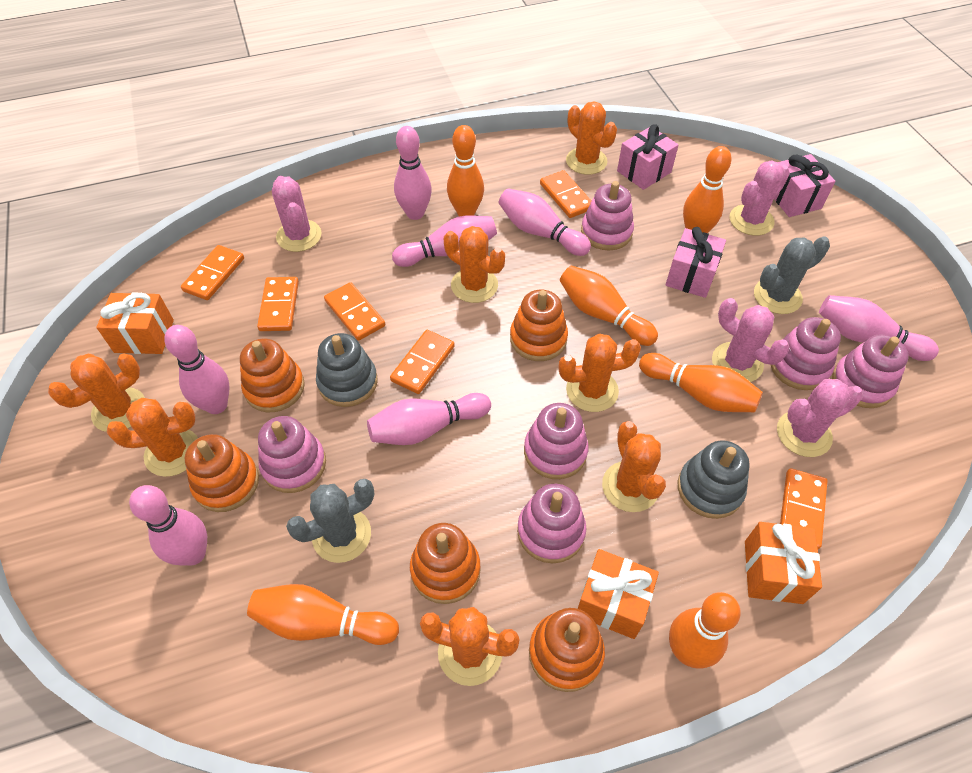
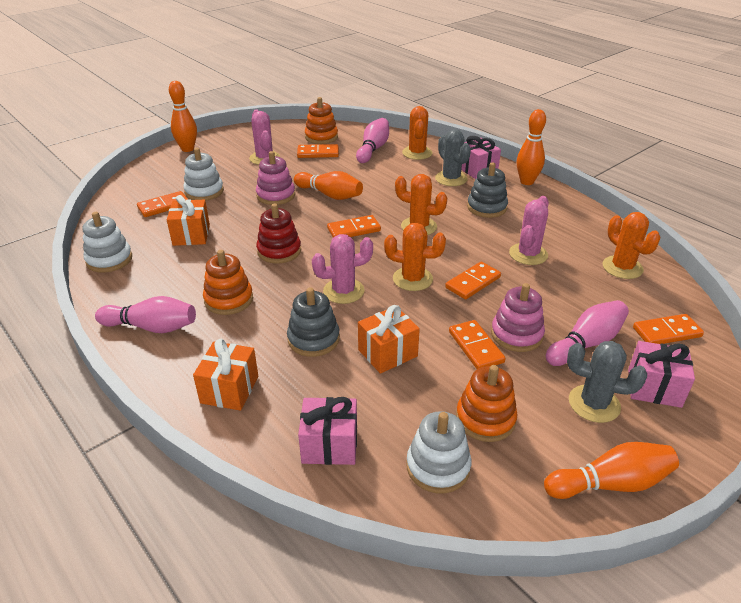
orange bowling pin: [247,584,399,645] [447,125,484,216] [560,266,658,346] [639,353,763,412] [669,592,741,669] [683,146,732,233] = 6 -> [169,81,197,152] [294,171,363,200] [517,109,546,185] [544,442,679,499] = 4
orange cactus: [48,353,145,432] [107,398,198,477] [420,607,520,686] [444,226,505,303] [559,334,641,412] [566,101,617,175] [602,421,666,512] = 7 -> [384,223,446,291] [395,174,447,235] [402,106,433,160] [602,212,660,279] = 4
orange stacking toy: [185,434,259,512] [240,338,305,412] [410,523,481,604] [510,290,568,361] [529,608,605,692] = 5 -> [203,250,253,315] [305,97,338,144] [456,365,518,442] = 3
pink bowling pin: [129,485,207,566] [164,325,229,414] [367,393,491,445] [392,216,497,267] [394,126,432,220] [499,188,591,256] [819,295,939,361] = 7 -> [95,296,196,333] [356,118,389,163] [546,300,629,366] = 3
pink cactus: [272,176,322,252] [712,298,790,382] [730,160,790,236] [777,379,863,457] = 4 -> [249,110,280,165] [312,234,373,304] [509,196,549,265] = 3
pink stacking toy: [258,416,326,493] [517,484,587,563] [524,403,589,479] [581,181,634,251] [771,317,841,390] [832,334,909,408] = 6 -> [256,151,295,205] [491,283,545,352] = 2
red stacking toy: none = 0 -> [256,203,301,264] = 1
white stacking toy: none = 0 -> [83,212,132,273] [183,148,224,201] [406,411,471,493] = 3

